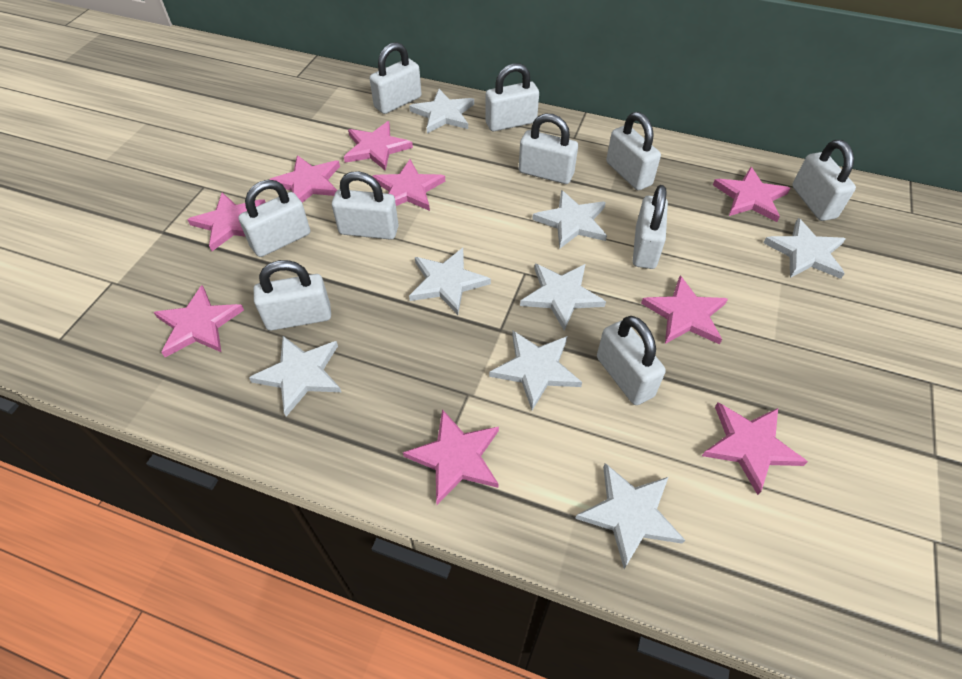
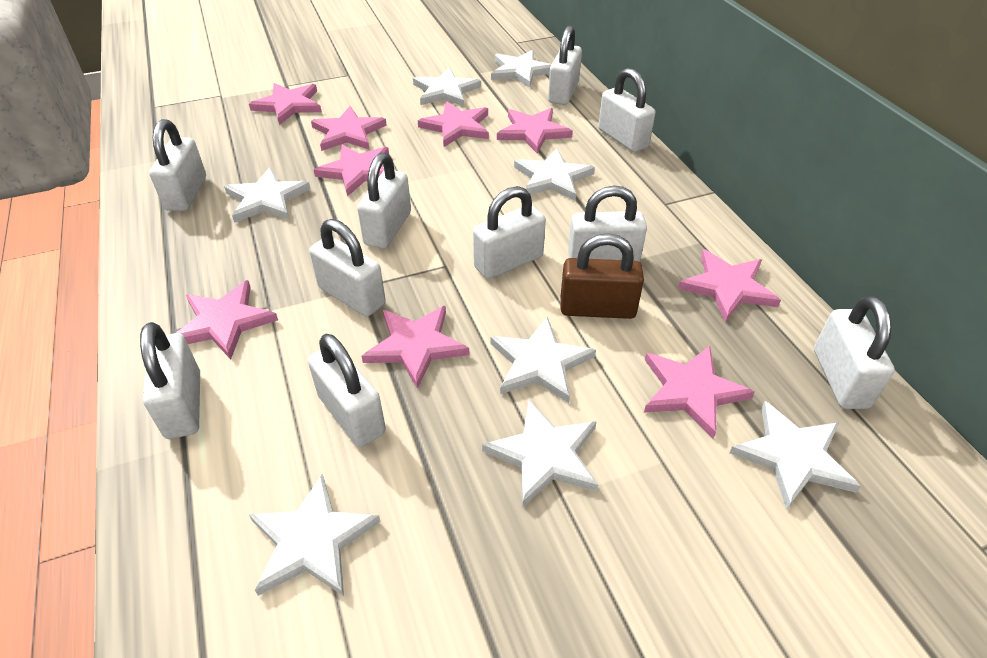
brown padlock: none = 0 -> [560,233,644,319] = 1

